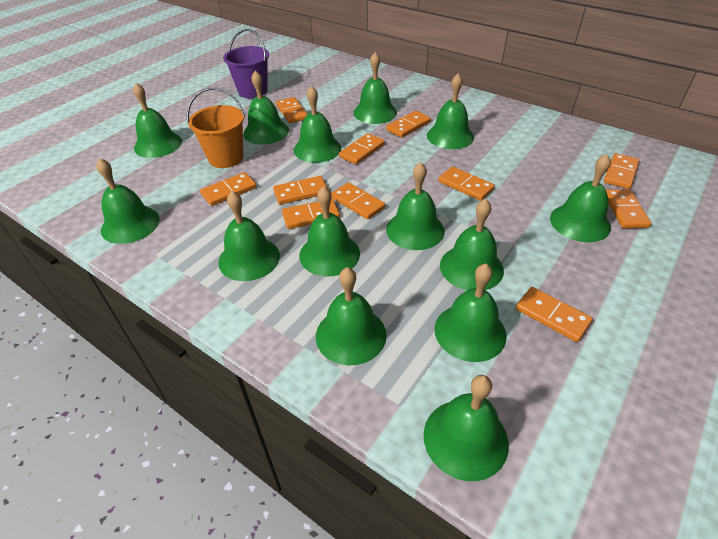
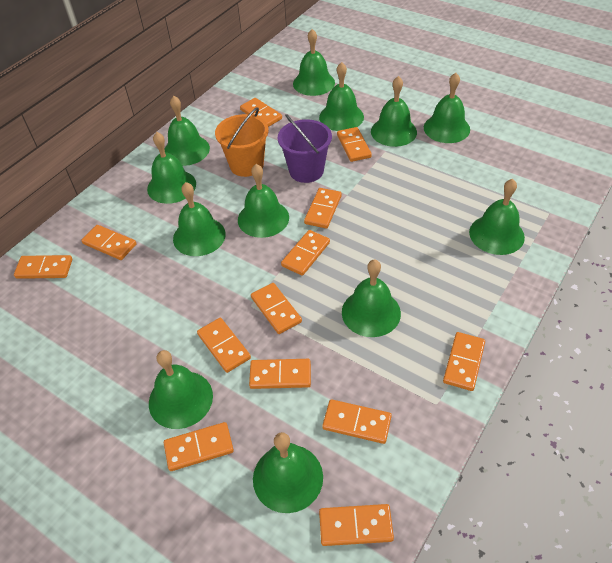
green bell: [96,158,160,244] [133,83,182,158] [218,191,280,281] [243,71,289,145] [294,86,341,163] [299,186,360,277] [316,267,387,365] [353,52,397,124] [386,162,445,250] [424,375,509,481] [427,73,474,149] [434,263,507,362] [440,199,504,290] [550,154,611,242] = 14 -> [147,132,196,204] [149,350,213,429] [164,96,210,166] [173,182,226,256] [238,164,289,238] [253,432,323,513] [293,29,335,96] [319,62,364,131] [342,259,401,337] [371,76,417,147] [424,73,470,143] [469,179,525,255] = 12
orange domino: [200,172,257,206] [273,176,327,205] [276,97,307,123] [282,199,340,229] [331,182,385,220] [339,133,385,164] [386,111,431,138] [438,167,495,201] [516,287,593,342] [604,153,640,189] [606,189,652,228] = 11 -> [14,255,72,279] [81,225,136,260] [164,422,234,471] [197,318,251,373] [240,98,282,127] [249,359,311,389] [251,283,302,334] [281,230,330,276] [304,188,342,229] [319,504,394,546] [322,399,392,444] [337,127,372,162] [443,332,485,391] = 13

